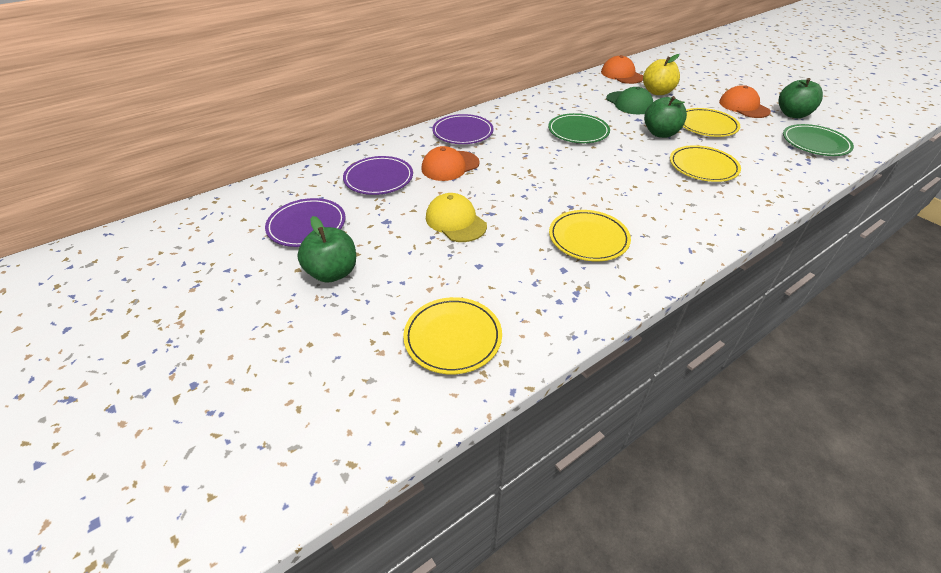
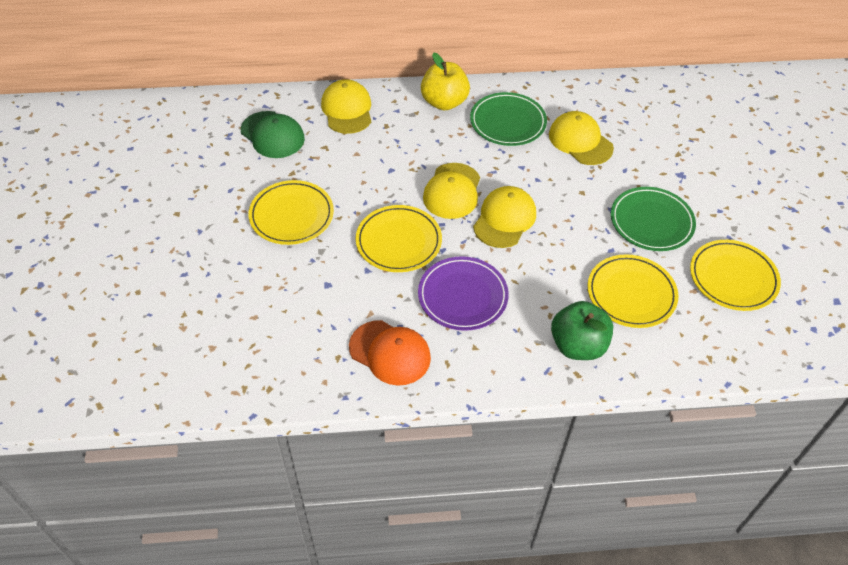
green apple: [297,216,356,283] [644,96,687,138] [779,78,823,118] = 3 -> [551,301,613,360] = 1
orange cap: [421,146,480,181] [601,55,643,84] [719,85,771,118] = 3 -> [349,320,431,386] = 1
purple plate: [265,198,346,247] [343,156,413,195] [432,114,494,144] = 3 -> [418,256,509,331] = 1
yellow cap: [426,193,487,242] = 1 -> [321,79,371,134] [423,163,480,219] [473,186,536,248] [549,111,614,165] = 4

